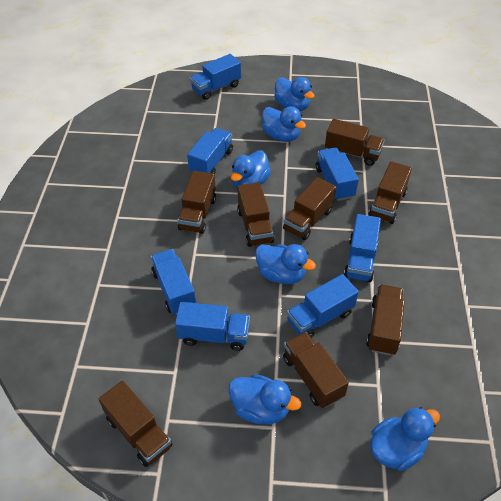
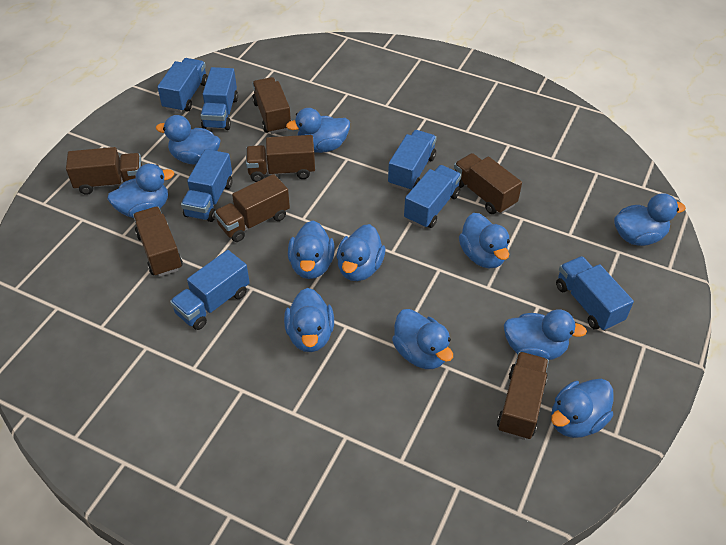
blue duck: [228,374,301,424] [231,151,271,189] [255,244,316,284] [262,106,306,142] [274,77,315,111] [370,407,440,471] = 6 -> [107,164,174,218] [156,115,220,165] [284,288,334,352] [286,108,350,153] [288,221,335,279] [336,224,386,281] [392,309,453,369] [459,213,510,268] [504,309,587,360] [551,379,614,438] [614,194,686,246] = 11
brown truck: [99,381,172,467] [177,171,216,234] [237,182,274,247] [283,177,336,240] [283,332,349,408] [325,119,385,166] [366,284,405,356] [368,161,412,224] = 8 -> [66,147,142,195] [133,207,183,277] [214,174,290,242] [246,135,315,182] [252,77,291,134] [454,153,522,214] [497,352,549,440] = 7

